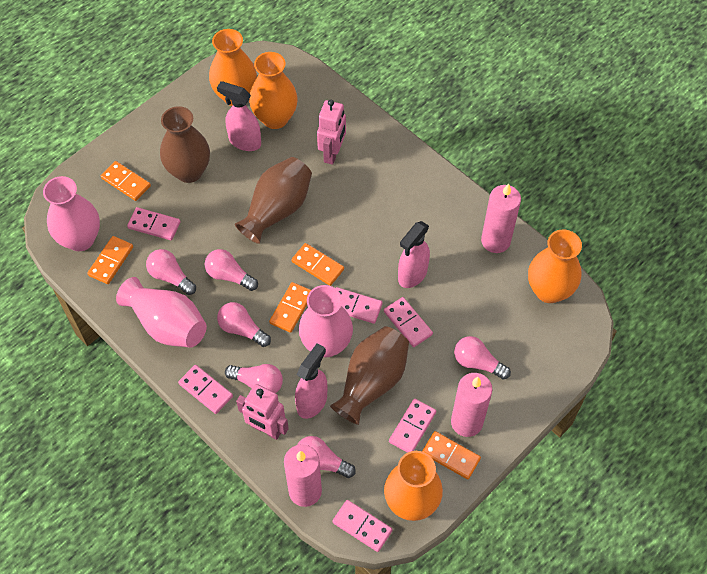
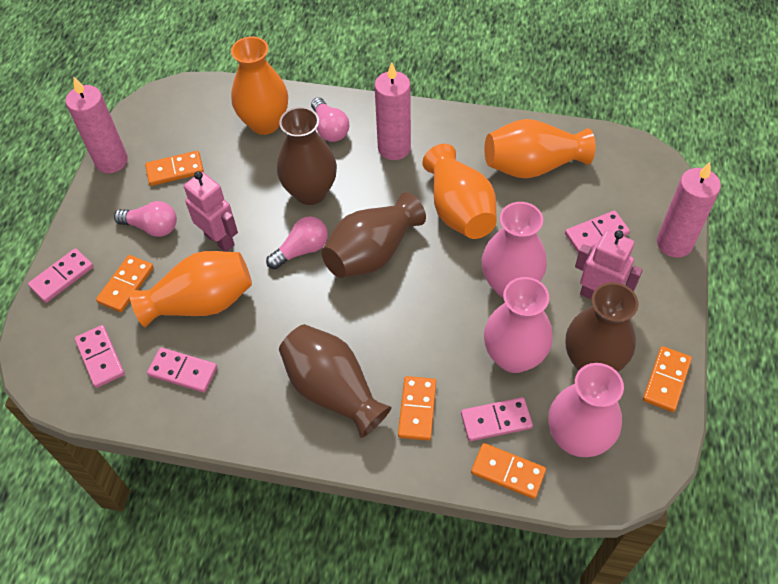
brown vase: [160,106,210,183] [235,157,312,244] [330,326,409,425] = 3 -> [277,107,337,205] [279,324,392,438] [322,192,426,278] [566,282,639,372] = 4
pink domino: [127,207,180,240] [178,365,233,414] [332,500,393,552] [336,287,383,324] [384,297,433,347] [389,399,436,453] = 6 -> [28,248,94,303] [75,325,125,388] [147,347,217,393] [461,397,533,441] [565,211,630,253] = 5
pink light bulb: [146,249,196,295] [205,249,258,291] [217,302,271,347] [225,364,283,393] [297,436,356,478] [454,336,511,380] = 6 -> [114,201,177,237] [266,217,328,269] [311,97,349,142] = 3
pink spray bottle: [217,81,261,151] [295,343,327,419] [398,221,430,288] = 3 -> none = 0

